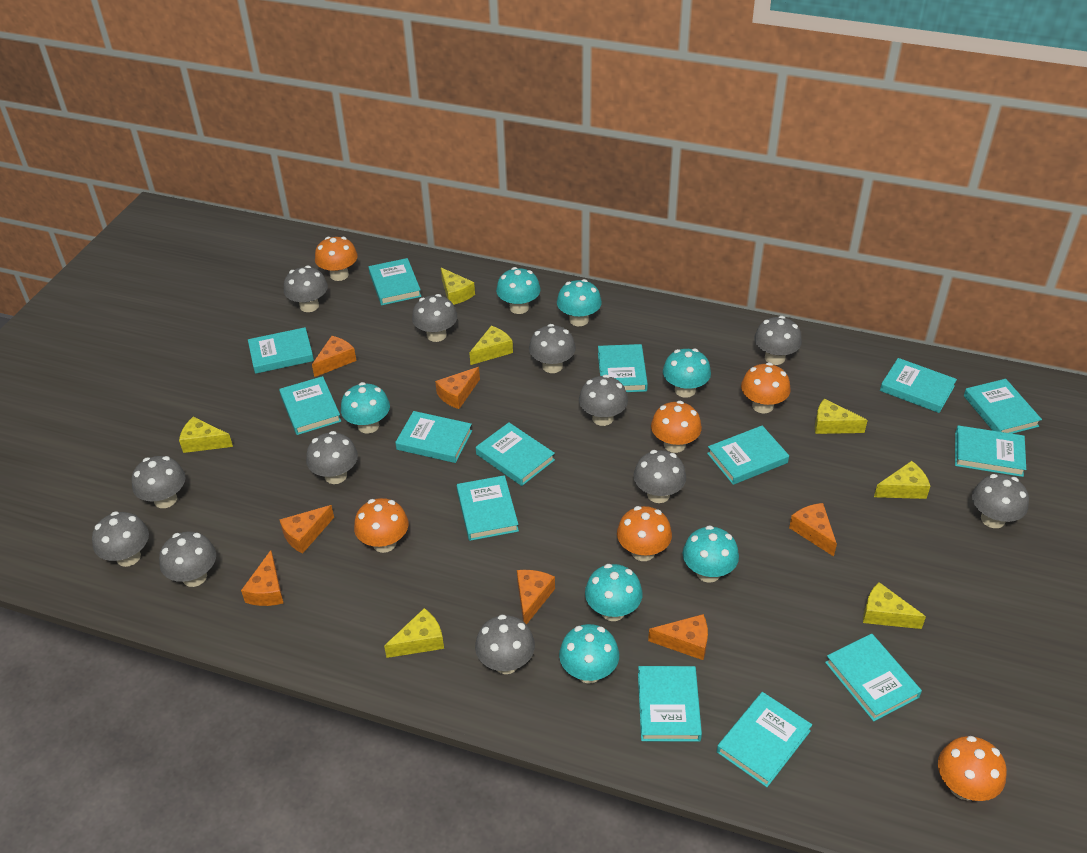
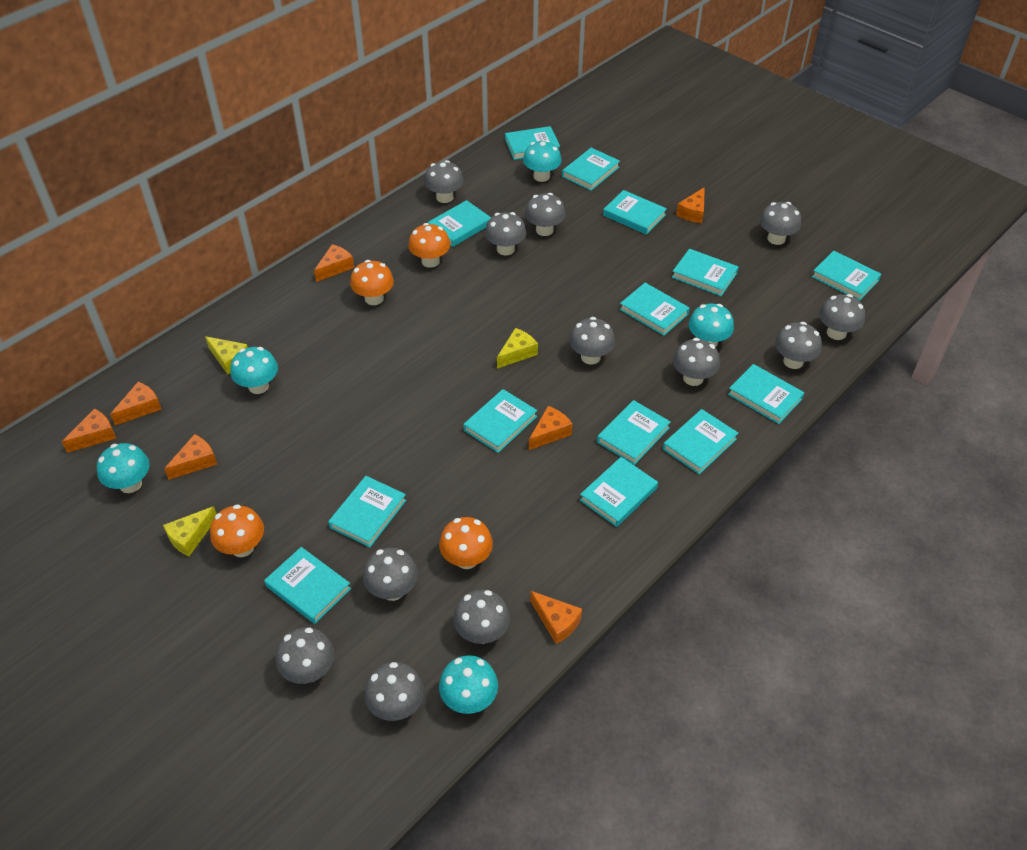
orange mushroom: [315,237,358,281] [354,498,409,553] [617,506,672,561] [651,401,702,453] [741,362,791,413] [938,736,1007,801] = 6 -> [210,504,264,557] [350,260,394,305] [408,223,450,268] [439,517,493,569] = 4
turquoise mushroom: [341,382,390,434] [496,267,541,314] [557,279,602,326] [559,624,619,684] [585,564,643,621] [663,348,711,398] [683,525,739,583] = 7 -> [97,443,150,493] [231,347,278,394] [439,655,498,714] [523,140,562,182] [689,303,734,348] = 5
yellow cheese: [179,416,233,453] [384,608,444,658] [441,268,475,305] [469,326,513,365] [815,398,868,434] [863,582,926,629] [874,461,930,499] = 7 -> [163,506,217,556] [205,336,248,374] [497,328,538,369] = 3

